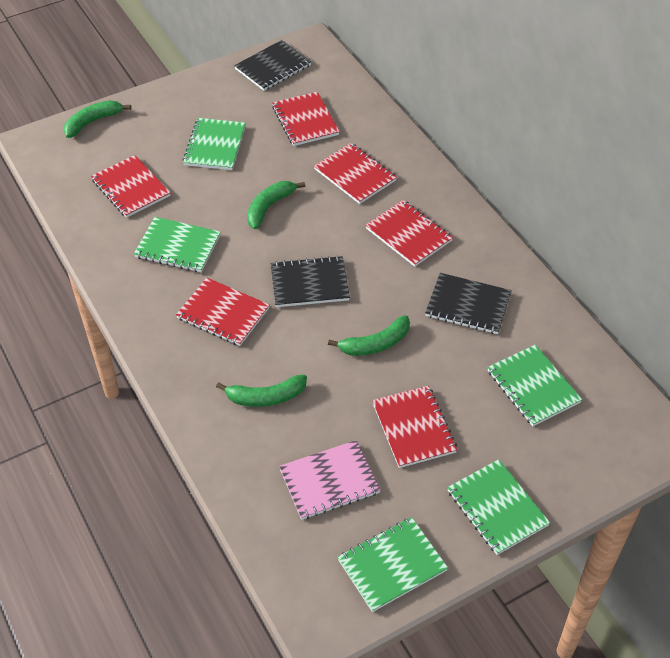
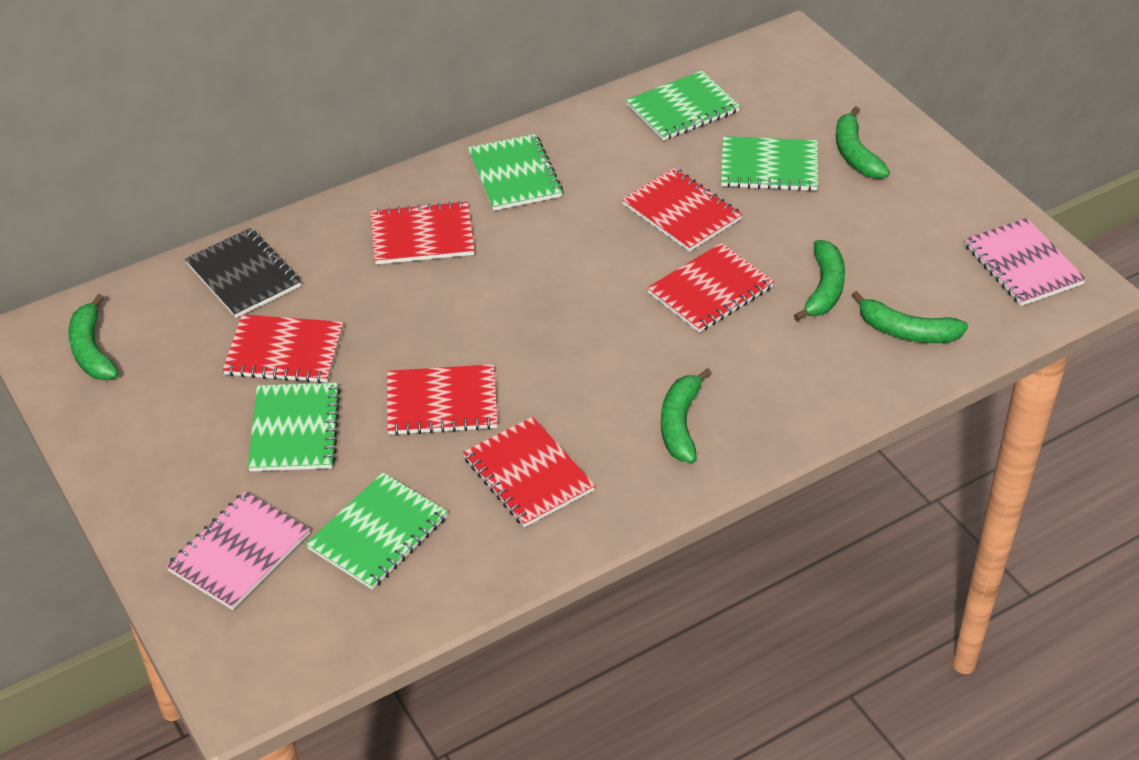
black notebook: [234,40,312,91] [270,255,350,307] [425,273,512,334] = 3 -> [185,228,301,318] = 1
green banana: [64,100,131,138] [216,374,307,407] [247,181,305,229] [328,315,410,356] = 4 -> [68,294,119,380] [661,368,712,463] [794,240,845,321] [836,106,890,179] [852,291,968,343] = 5
pink notebook: [279,440,380,520] = 1 -> [166,491,310,610] [965,218,1086,306] = 2

